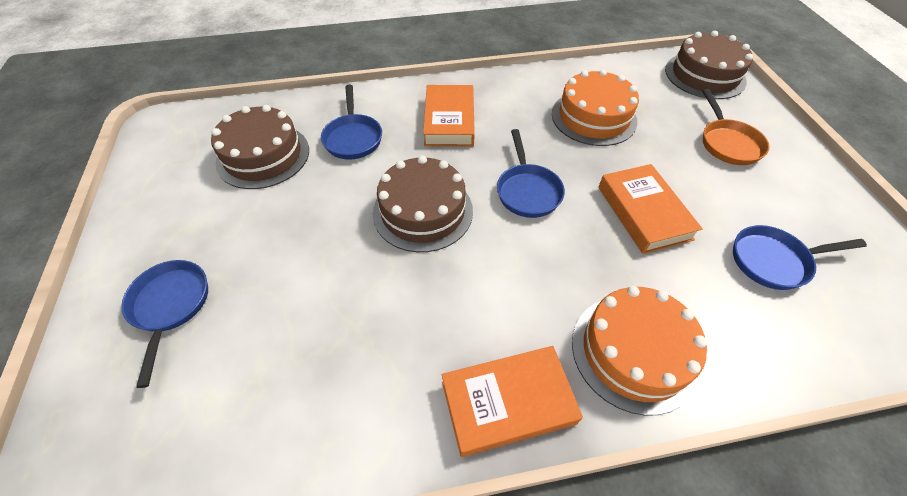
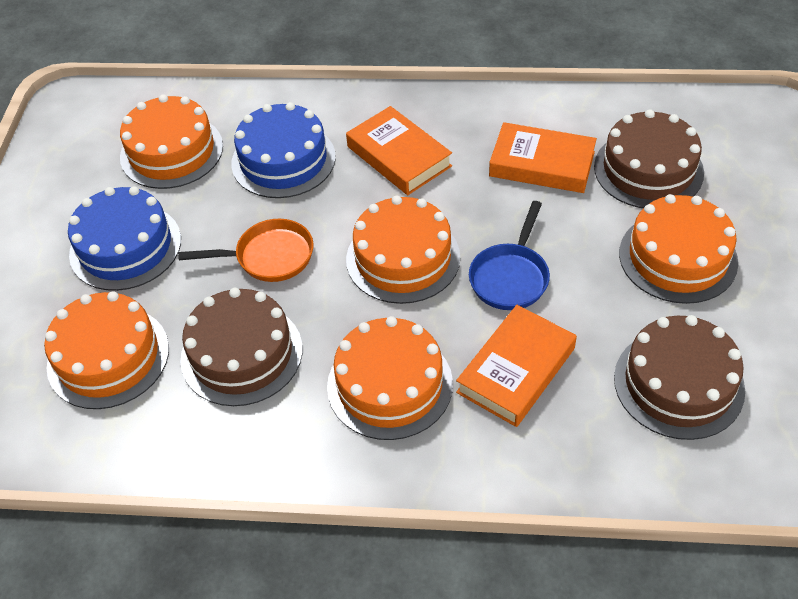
blue cake: none = 0 -> [68,186,181,291] [231,102,336,198] = 2
blue pan: [121,260,208,388] [321,85,382,160] [497,129,565,218] [733,225,867,290] = 4 -> [469,201,550,310] = 1
orange cake: [552,69,639,146] [572,286,707,416] = 2 -> [44,291,169,409] [120,94,223,189] [327,316,453,440] [346,195,460,304] [619,194,738,304] = 5

